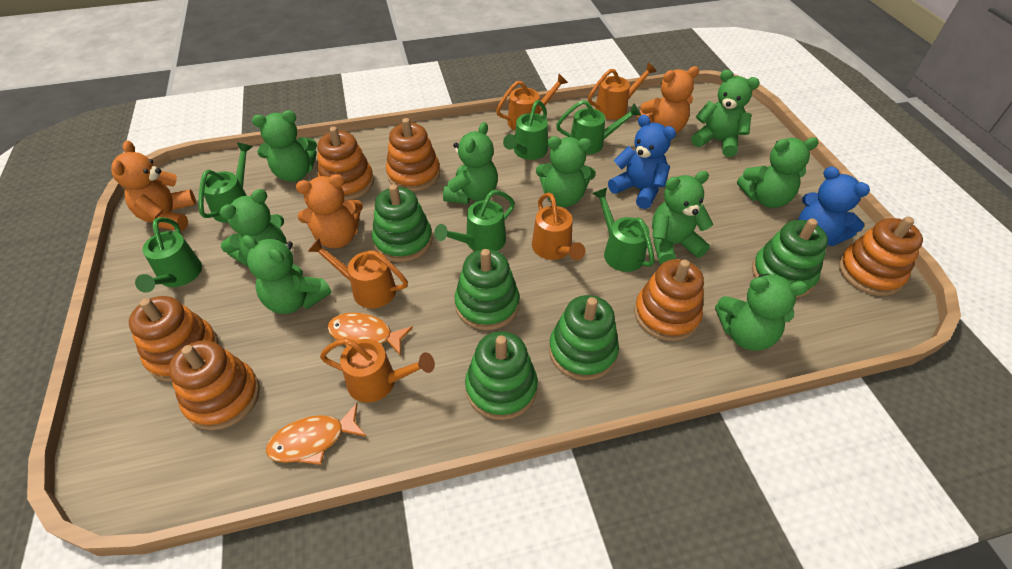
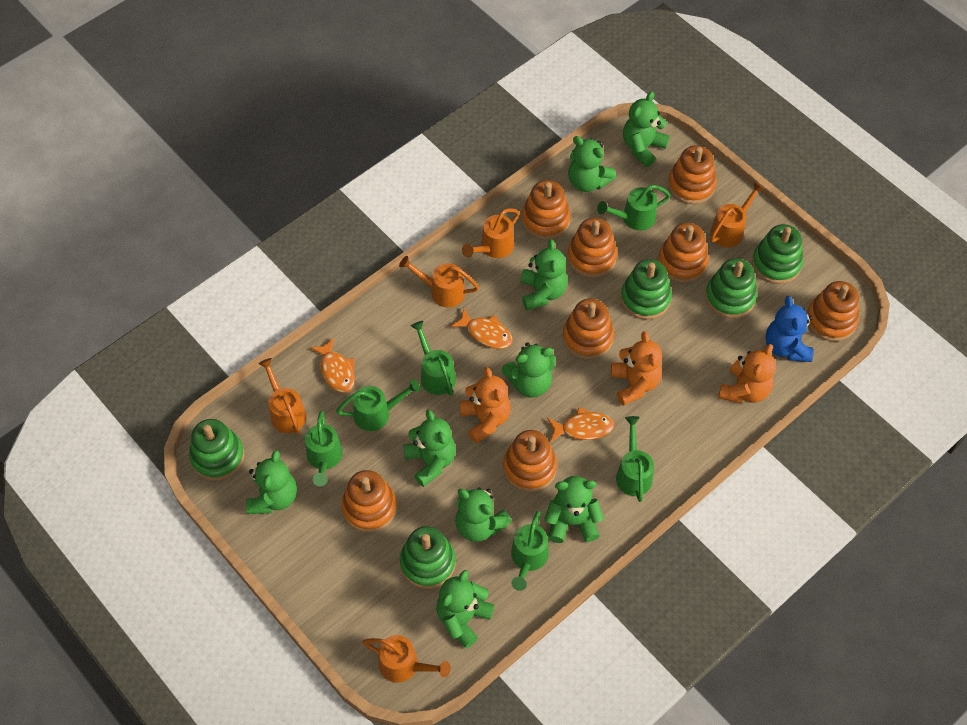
blue teddy bear: [608,115,676,209] [798,166,870,246] = 2 -> [766,296,814,362] = 1
orange fish: [266,403,367,465] [327,313,413,356] = 2 -> [310,337,355,393] [450,308,513,349] [547,408,614,443] = 3
orange stacking toy: [129,296,219,382] [169,340,260,430] [317,127,374,201] [386,118,440,192] [634,259,704,341] [839,217,923,296] = 6 -> [342,470,397,532] [503,430,557,492] [522,180,571,239] [563,299,614,359] [567,218,617,278] [658,223,709,282] [668,145,717,204] [807,281,859,341] = 8

